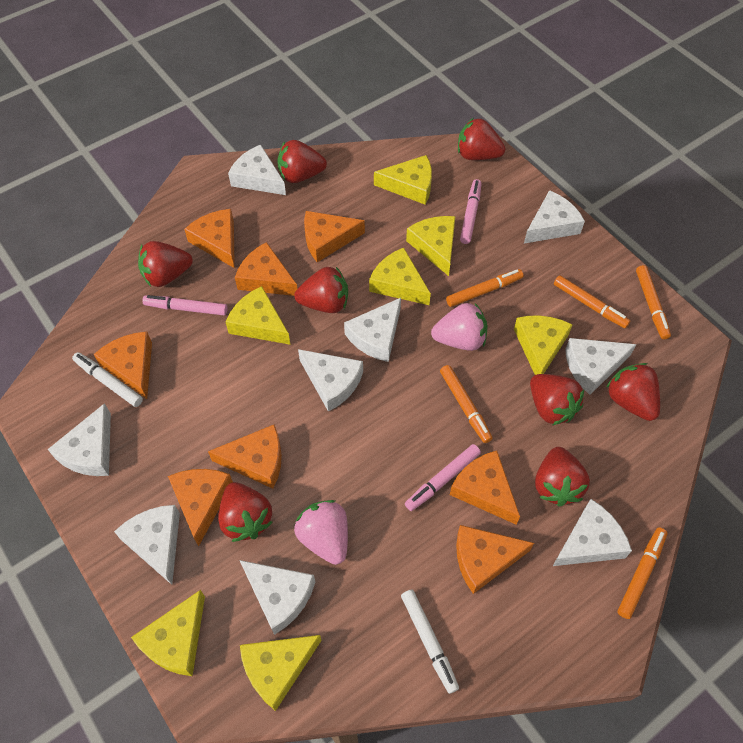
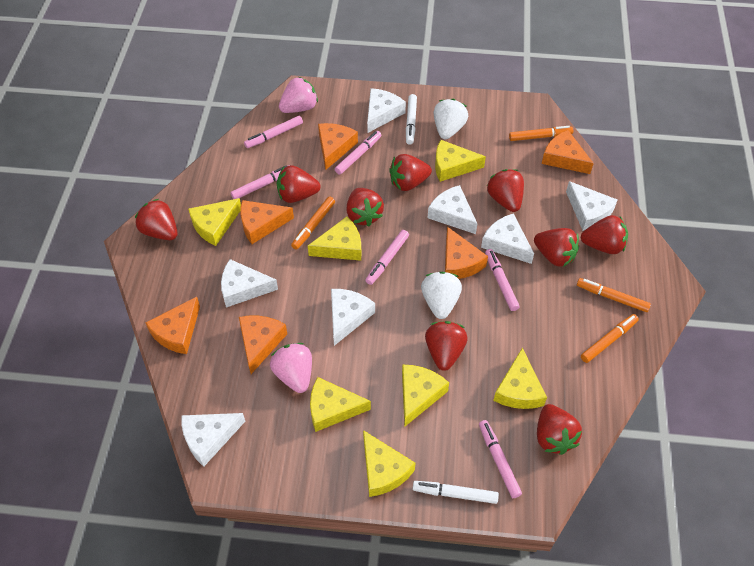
orange cheese: [94,332,152,399] [168,469,233,546] [184,209,235,268] [208,424,282,489] [235,242,297,296] [304,211,365,262] [450,451,520,525] [456,525,534,594] = 8 -> [146,297,200,354] [239,316,287,374] [240,200,294,244] [318,123,358,170] [445,227,488,279] [542,130,594,174] = 6
orange marker: [440,365,493,443] [446,269,524,307] [554,275,630,328] [618,528,668,619] [636,265,671,339] = 5 -> [291,197,335,249] [509,126,573,141] [577,278,651,312] [581,314,639,363] = 4
pink marker: [142,295,228,316] [405,444,481,511] [460,179,482,244] = 3 -> [231,165,290,199] [244,116,303,148] [335,131,381,175] [365,230,409,285] [479,420,522,498] [485,249,520,311] = 6
red strawberry: [138,241,193,287] [218,482,273,542] [278,140,327,183] [294,267,348,313] [458,118,505,160] [530,374,584,425] [535,447,590,506] [606,363,660,421] = 8 -> [135,199,178,240] [277,165,320,203] [346,188,384,227] [389,154,432,191] [425,321,468,371] [487,169,524,212] [534,228,579,267] [537,404,582,455] [581,215,628,254] = 9
white cheese: [48,403,111,476] [114,505,180,585] [228,145,286,195] [239,560,315,635] [298,349,363,412] [344,298,401,362] [524,190,585,243] [553,499,632,566] [565,338,636,395] = 9 -> [181,413,245,467] [221,259,278,308] [331,289,375,346] [367,88,406,133] [428,185,477,234] [481,213,534,264] [566,181,617,231] = 7
white strawberry: none = 0 -> [421,272,462,319] [434,99,468,139] = 2

